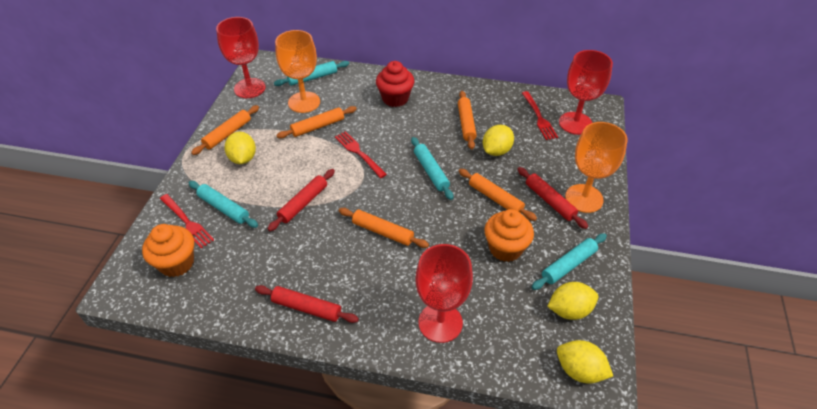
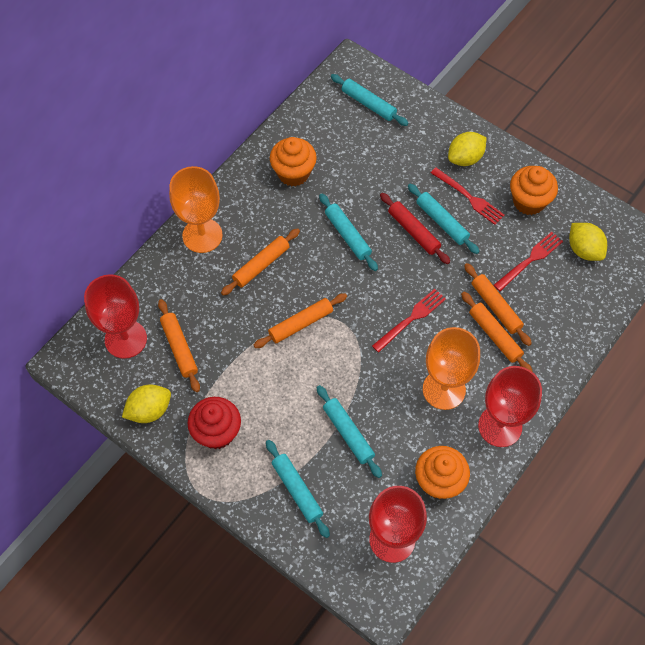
orange cupcake: [142,224,194,277] [484,209,534,262] = 2 -> [270,137,317,186] [415,446,470,499] [510,166,558,215] = 3
red rolling pin: [255,285,359,323] [268,169,335,231] [518,167,588,229] = 3 -> [380,193,450,264] = 1
turquoise rolling pin: [189,181,258,228] [274,61,349,86] [411,137,453,200] [532,233,607,290] = 4 -> [266,440,330,538] [317,385,382,478] [319,194,378,271] [331,74,409,126] [408,184,479,254] = 5
yellow lemon: [224,132,256,164] [483,125,514,156] [547,282,598,320] [557,340,613,384] = 4 -> [122,385,171,423] [448,132,486,166] [569,223,607,261] = 3

